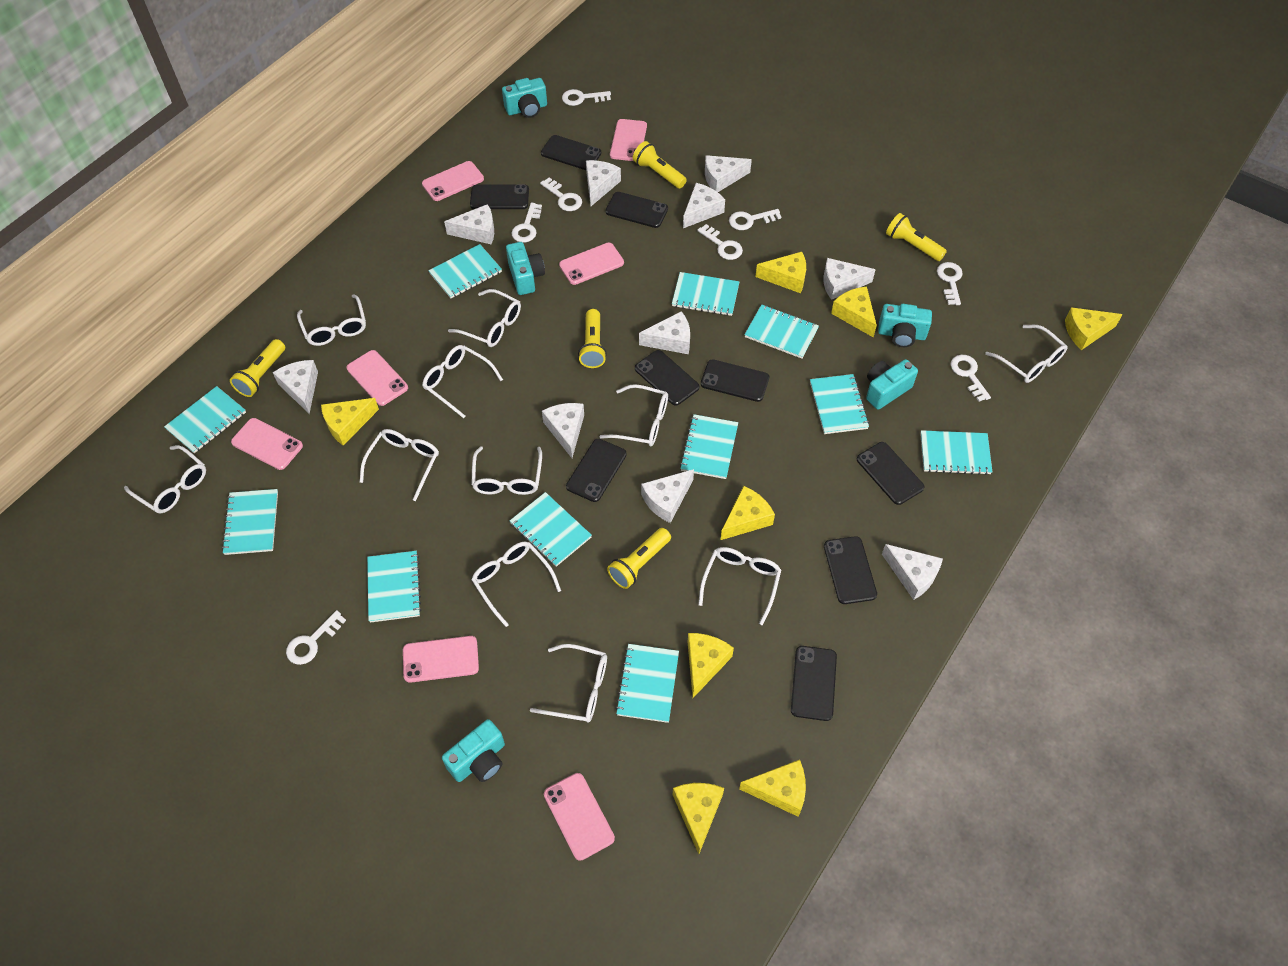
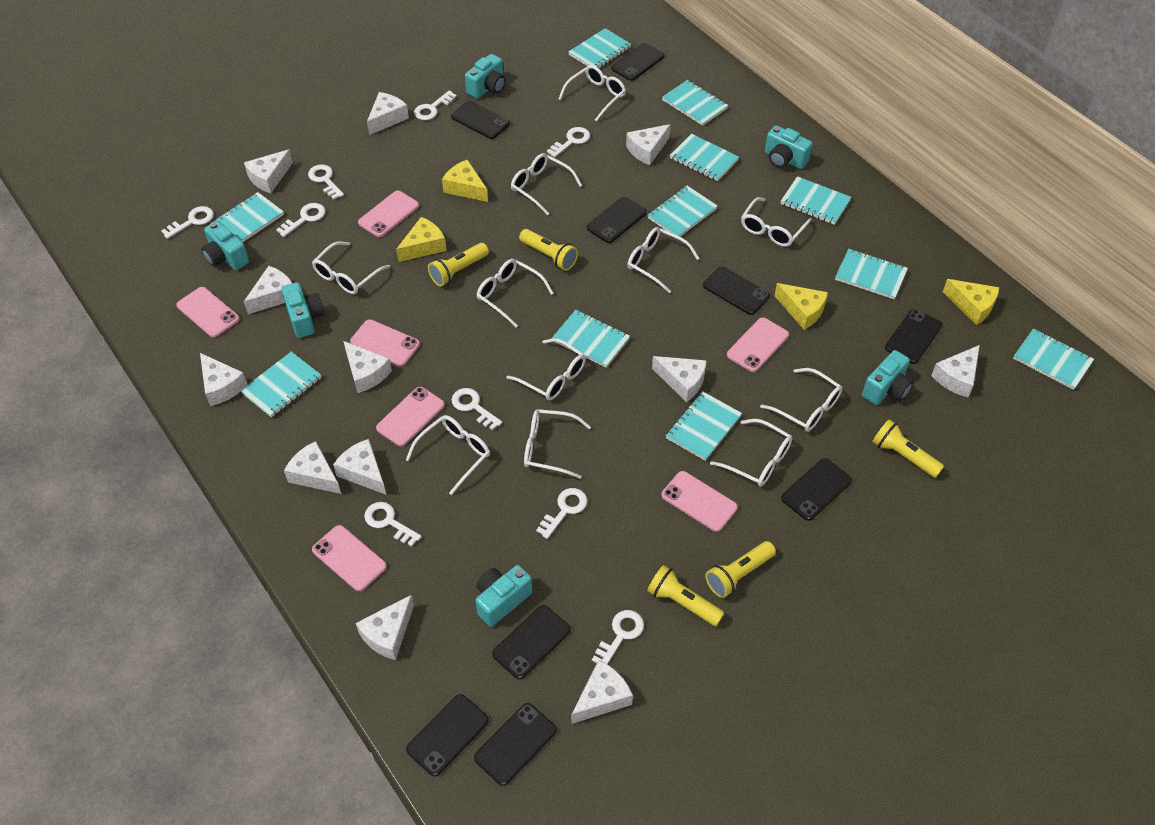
turquoise camera: [442,719,505,782] [502,78,547,118] [506,242,545,295] [866,359,918,410] [878,304,932,347] = 5 -> [201,221,249,270] [281,282,324,338] [465,54,506,99] [476,565,532,627] [765,126,813,169] [862,350,913,405] = 6
white cheese: [273,360,318,414] [444,204,494,244] [542,403,584,458] [586,160,621,206] [639,311,690,354] [641,469,694,523] [683,183,725,228] [705,155,752,192] [824,258,876,300] [882,544,943,600] = 10 -> [200,353,248,406] [244,149,293,193] [244,266,292,314] [284,441,341,494] [333,439,386,495] [343,341,392,393] [356,595,414,660] [367,92,409,135] [571,660,633,724] [626,124,671,165] [652,356,707,402] [931,345,980,397] = 12
white key: [286,610,346,665] [512,203,542,243] [540,177,582,211] [562,89,611,106] [697,224,743,260] [729,209,781,230] [937,262,963,305] [950,355,991,402] = 8 -> [161,206,214,239] [276,203,326,237] [308,164,344,200] [364,502,422,547] [414,90,457,120] [451,388,502,430] [536,488,588,539] [547,127,590,158] [592,610,644,664] = 9
yellow cheese: [321,398,379,445] [673,783,724,854] [688,633,734,698] [721,486,775,540] [739,760,806,817] [755,252,806,293] [831,286,877,338] [1065,307,1123,350] = 8 -> [396,217,446,262] [442,159,488,202] [774,283,828,330] [943,279,999,325] = 4

